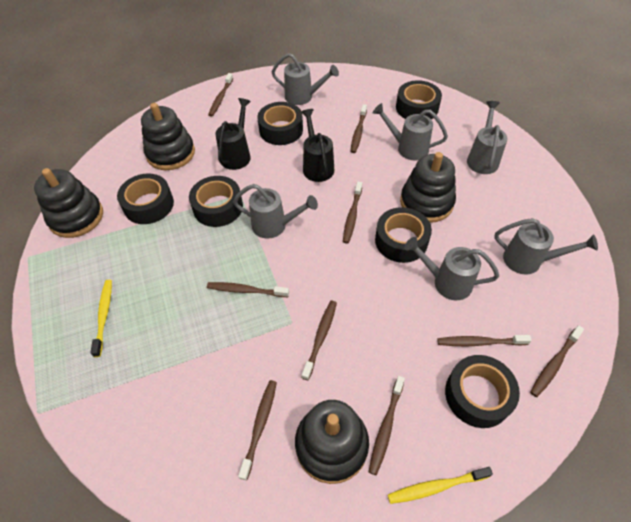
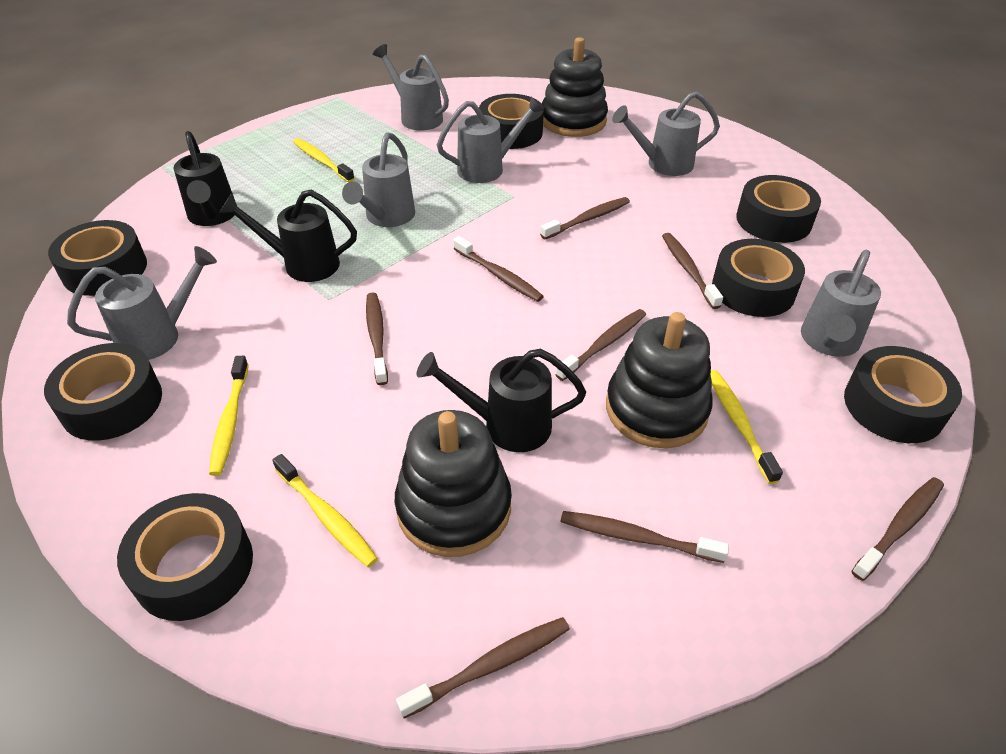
black stacking toy: [34,168,103,238] [141,103,195,170] [295,400,369,484] [400,152,456,223] = 4 -> [395,410,512,557] [542,37,608,137] [606,312,713,448] = 3
black tape: [117,173,174,224] [189,176,243,227] [257,102,303,145] [375,207,432,263] [396,80,442,119] [445,355,520,428] = 6 -> [44,343,162,441] [48,220,147,296] [117,493,253,621] [479,94,544,149] [712,239,805,317] [736,175,821,243] [844,346,962,443] = 7
black watering can: [215,98,251,170] [301,109,334,182] = 2 -> [173,131,237,226] [219,190,357,282] [417,349,586,452] = 3
brown toothbrush: [207,282,289,297] [208,73,233,117] [238,380,277,480] [302,301,337,380] [343,182,362,244] [350,104,367,153] [369,376,405,475] [437,335,532,346] [530,325,584,397] = 9 -> [366,293,388,385] [396,617,570,719] [453,236,544,302] [540,197,630,239] [555,309,646,381] [560,511,729,563] [662,233,723,309] [851,477,944,581] = 8
yellow toothbrush: [90,280,112,357] [388,467,493,504] = 2 -> [209,356,249,476] [272,454,378,567] [293,138,355,182] [710,370,783,484] = 4

